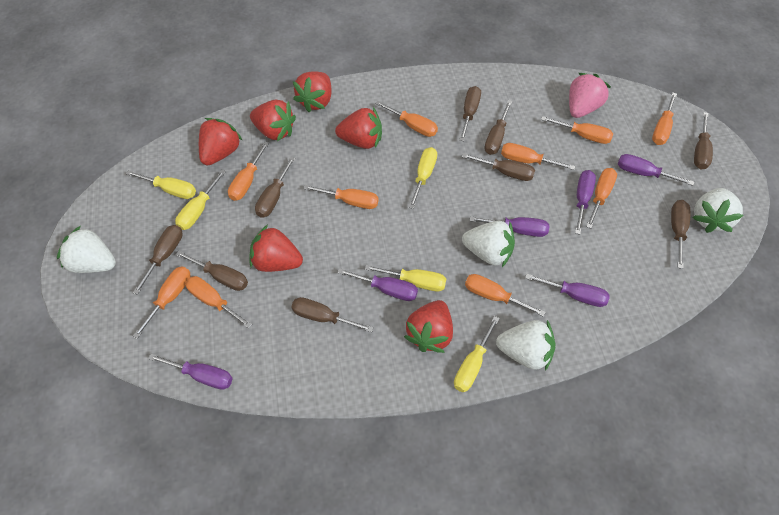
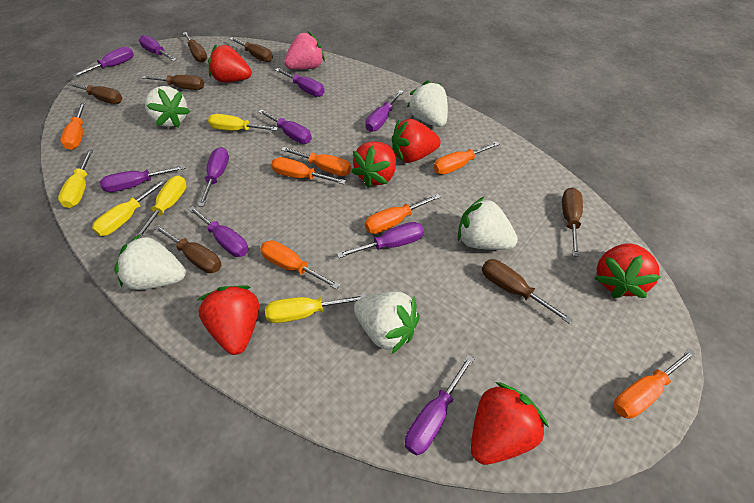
brown screwdriver: [133,225,183,295] [176,251,248,291] [255,157,295,217] [291,297,374,332] [459,86,481,141] [461,153,535,181] [484,100,512,155] [671,200,690,269] [694,112,713,170] = 9 -> [67,82,122,104] [142,75,204,90] [154,225,222,273] [183,32,207,63] [230,37,273,62] [482,259,573,324] [562,187,583,257] = 7
orange screwdriver: [133,266,190,339] [185,276,252,329] [228,142,269,201] [304,185,379,209] [375,101,438,137] [465,274,546,317] [501,143,575,170] [541,116,613,144] [586,168,617,229] [652,92,677,145] = 10 -> [60,103,85,150] [260,240,340,289] [271,157,346,184] [281,147,351,176] [365,194,441,234] [433,142,500,175] [614,349,696,419] = 7
purple screwdriver: [148,354,233,390] [338,268,418,301] [470,216,549,237] [525,274,610,307] [575,170,596,235] [618,154,694,186] = 6 -> [72,47,134,77] [100,165,185,192] [139,35,177,61] [188,206,249,257] [198,147,229,207] [258,109,312,144] [275,68,325,97] [337,222,424,258] [365,90,404,132] [405,355,475,456] = 10
white strawberry: [57,226,116,273] [462,221,515,267] [496,320,556,371] [692,188,744,233] = 4 -> [114,234,186,290] [145,86,190,128] [354,291,420,354] [407,80,448,127] [458,197,518,250] = 5

